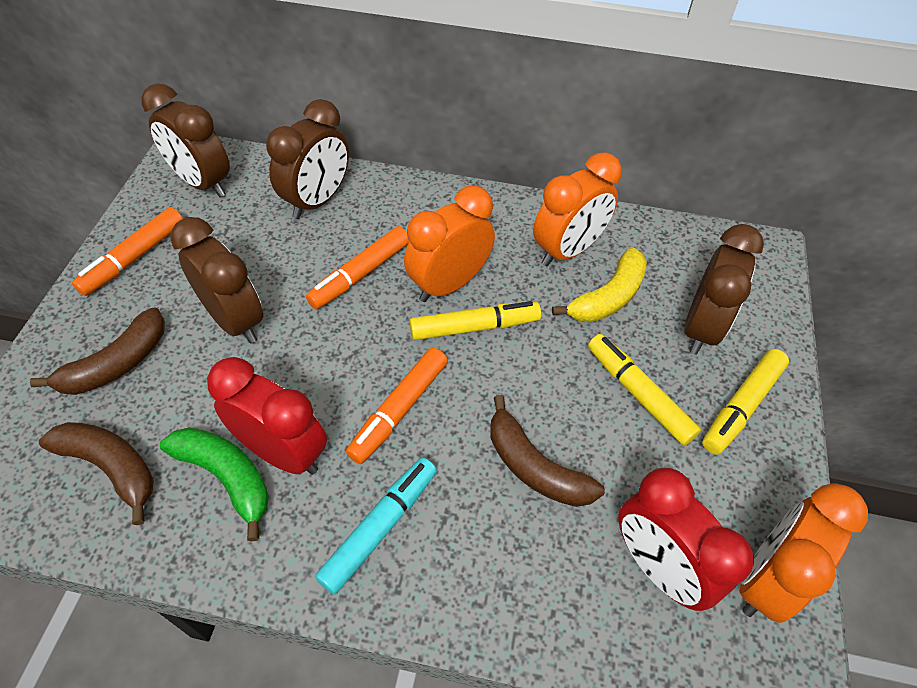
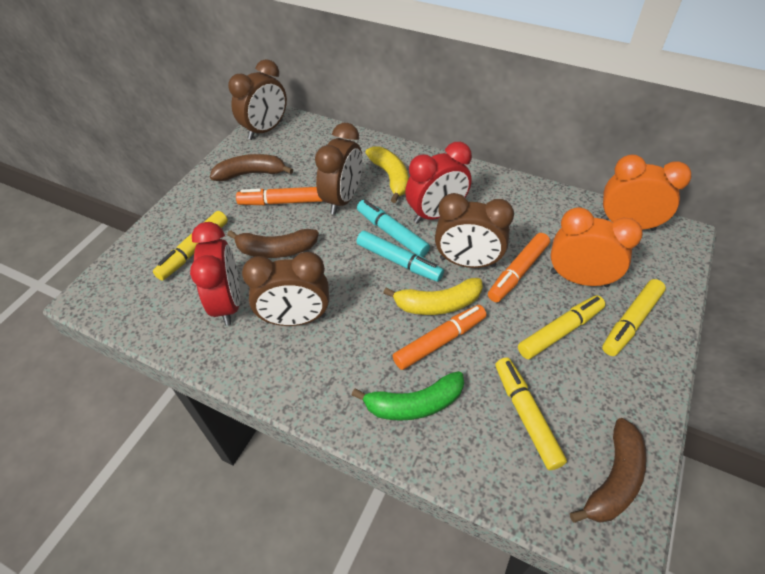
orange clock: [404,186,495,302] [533,152,622,266] [740,483,868,623] = 3 -> [550,207,643,287] [601,154,691,231] = 2
turquoise marker: [315,458,437,595] = 1 -> [357,200,430,257] [357,231,444,282] = 2
yellow banana: [552,247,647,322] = 1 -> [366,146,409,203] [383,278,483,315] = 2
yellow marker: [410,301,541,340] [588,334,701,445] [702,349,789,455] = 3 -> [153,211,228,280] [495,357,567,470] [518,295,605,359] [602,279,666,356] = 4

